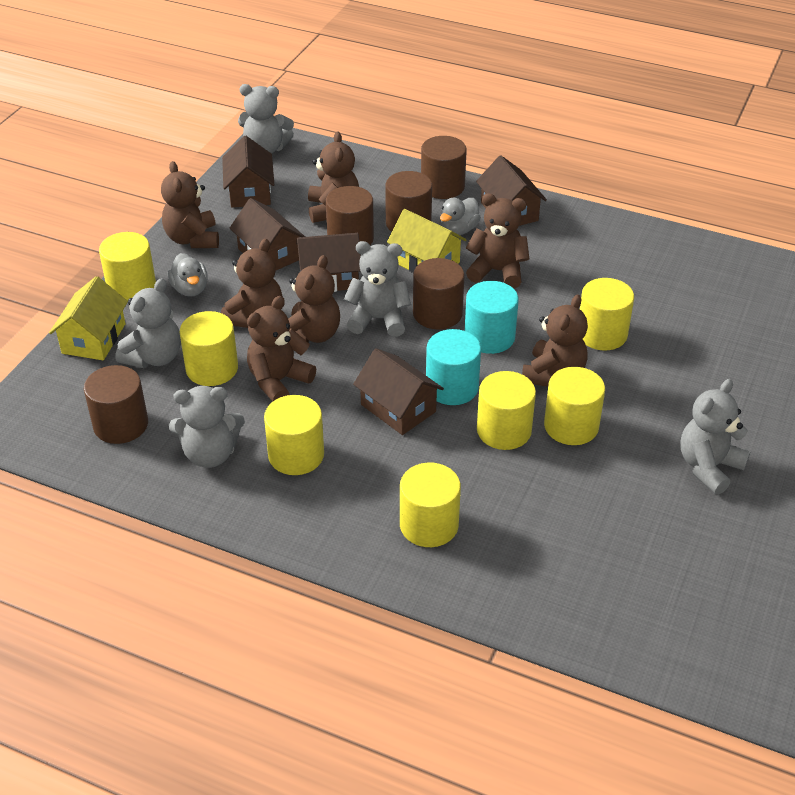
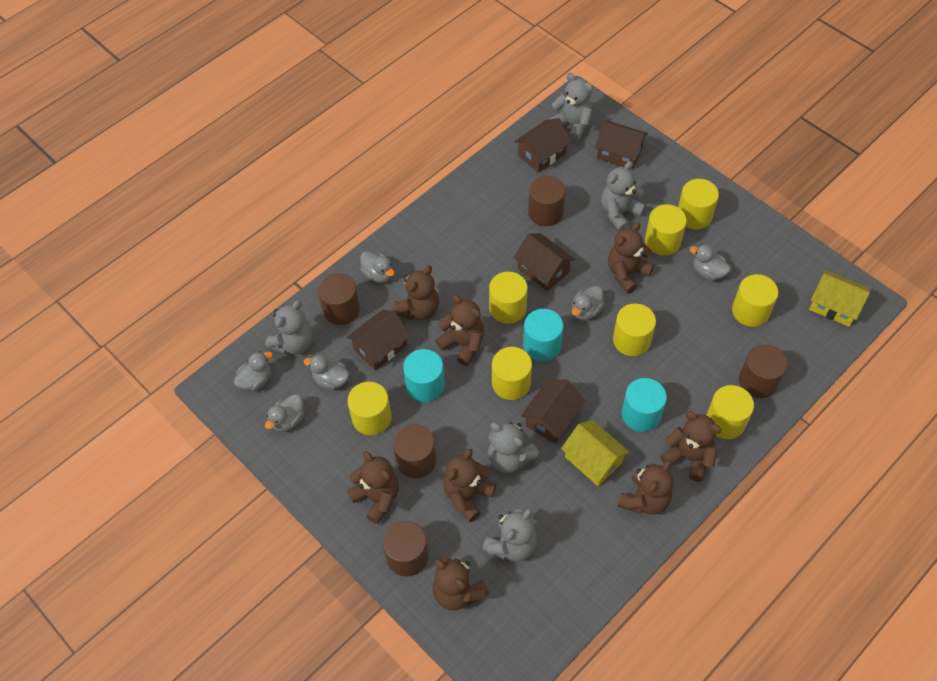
brown teddy bear: [161,161,219,248] [221,239,283,328] [247,296,316,402] [288,255,340,343] [308,131,359,223] [466,193,529,289] [522,294,588,387] = 7 -> [347,451,399,524] [392,265,439,320] [433,556,489,610] [435,295,484,366] [443,448,496,522] [608,222,654,294] [617,460,673,515] [661,412,721,482] = 8
grey duck: [168,253,208,297] [440,198,481,235] = 2 -> [234,351,273,391] [265,394,305,432] [304,355,349,390] [360,251,394,283] [572,286,605,320] [690,244,731,281] = 6
turquoise cylinder: [426,329,481,405] [465,281,519,354] = 2 -> [403,349,445,402] [523,309,563,361] [622,378,667,432] = 3
yellow cylinder: [99,232,156,301] [180,311,238,386] [264,395,324,475] [400,462,461,547] [477,371,536,450] [544,367,605,445] [580,278,634,351] = 7 -> [347,382,391,435] [489,272,528,324] [492,347,532,400] [613,303,656,356] [645,204,687,256] [678,179,719,229] [707,385,754,439] [732,274,778,327] = 8

